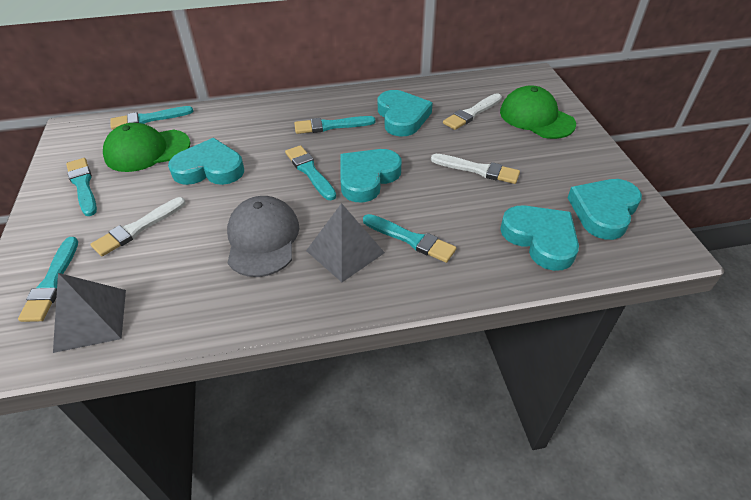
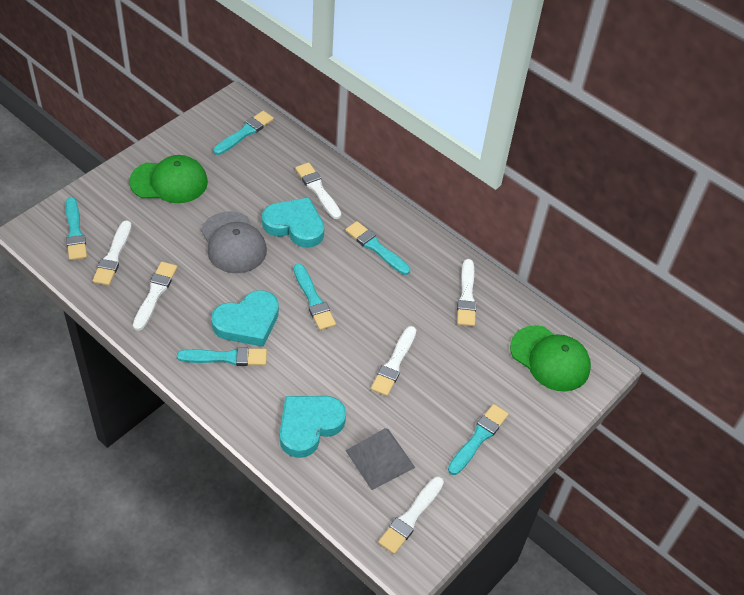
grey pyramid: [53,273,126,353] [306,203,385,282] = 2 -> [345,428,415,490] = 1
turquoise heart: [168,138,244,185] [340,149,402,203] [378,90,433,136] [500,205,579,271] [567,179,642,240] = 5 -> [211,290,279,347] [262,198,324,248] [280,396,346,458] = 3
white brush: [90,197,186,256] [431,154,520,184] [443,93,502,130] = 3 -> [93,220,132,286] [133,262,177,331] [295,162,341,219] [371,326,416,396] [378,477,444,554] [457,259,477,326] = 6

